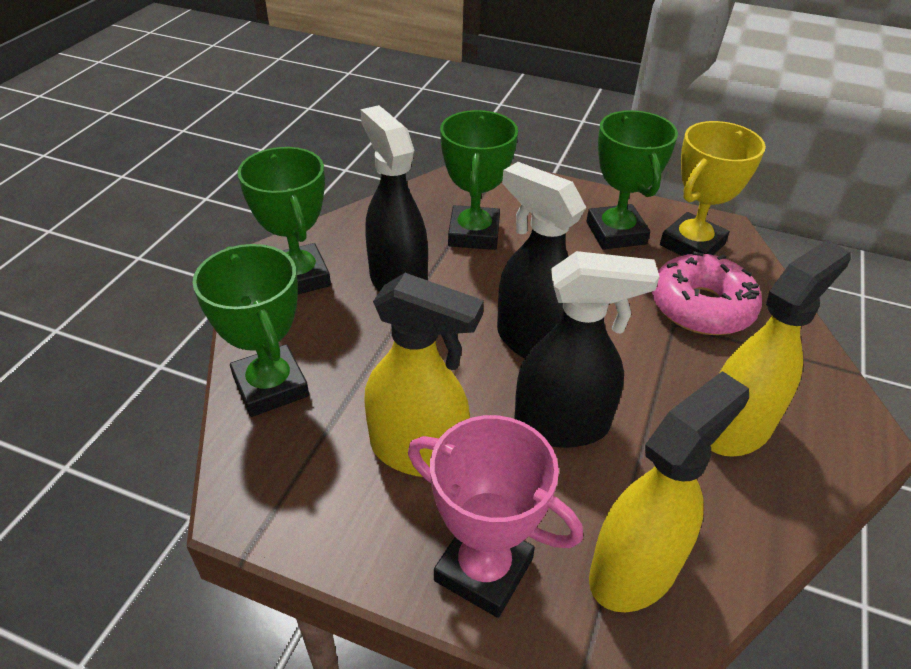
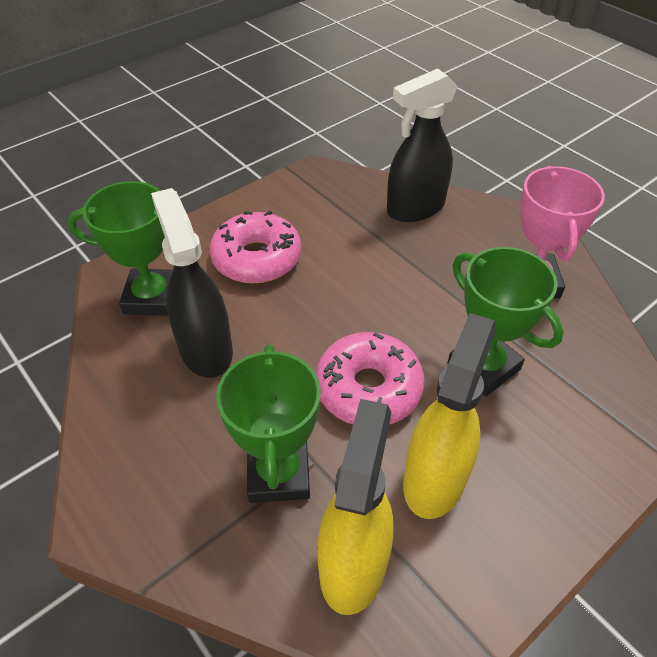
black spray bottle: [360,105,428,292] [497,162,586,359] [514,251,659,448] = 3 -> [151,188,233,378] [387,68,458,222] = 2
green trophy: [192,244,309,417] [237,147,331,294] [440,110,518,250] [586,110,678,250] = 4 -> [68,181,194,316] [216,345,321,503] [447,247,563,396] = 3
pink donut: [652,251,762,335] = 1 -> [210,211,301,283] [316,332,424,425] = 2
yellow spray bottle: [364,273,484,477] [589,371,749,612] [711,240,851,457] = 3 -> [317,399,393,615] [403,313,497,519] = 2
yellow trophy: [660,121,766,256] = 1 -> none = 0

